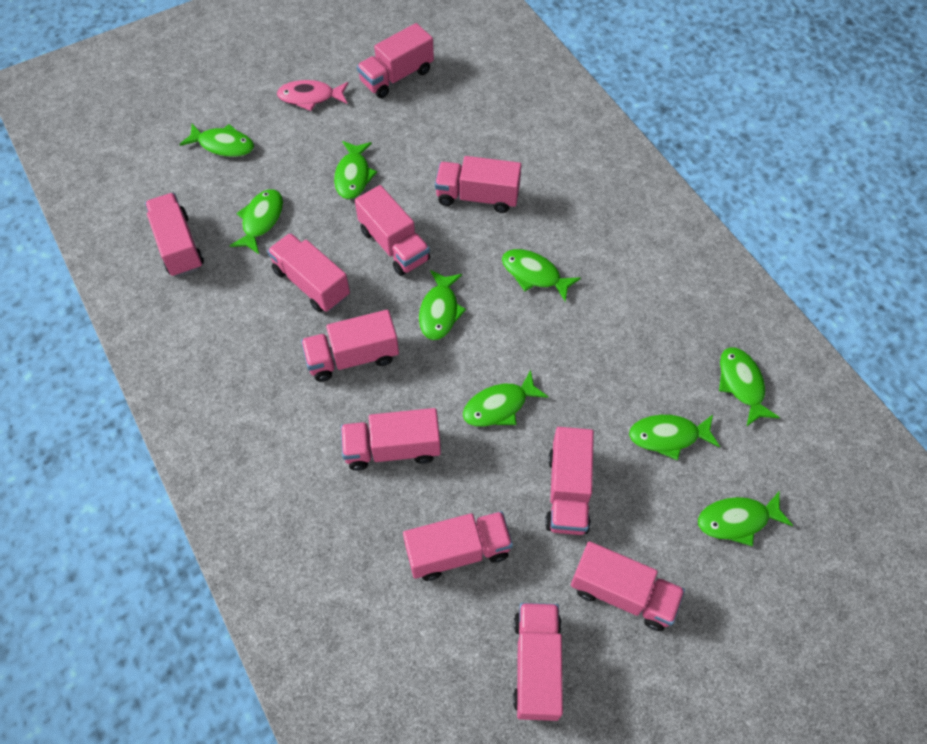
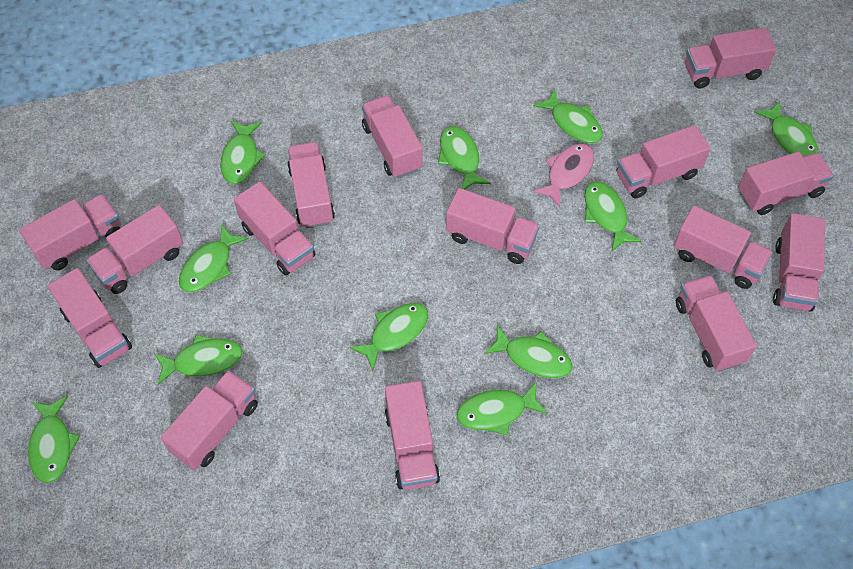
green fish: [179,124,254,157] [230,189,283,254] [334,141,377,199] [419,270,466,340] [463,370,548,427] [502,249,581,302] [629,415,720,461] [698,491,793,546] [719,347,780,427] = 9 -> [28,396,80,483] [154,335,243,385] [179,223,248,293] [220,121,266,184] [350,303,428,371] [438,126,491,190] [456,381,548,435] [484,325,573,378] [533,89,603,144] [584,181,642,252] [754,101,818,157] = 11
pink truck: [145,193,204,277] [267,233,350,312] [301,310,399,382] [341,408,441,471] [355,185,430,276] [357,23,434,98] [403,511,513,581] [435,156,522,213] [513,603,563,721] [545,427,594,535] [571,541,685,631] = 11 -> [19,194,121,270] [47,268,132,368] [86,205,183,294] [160,370,258,470] [234,182,315,275] [287,142,335,228] [362,95,423,178] [384,381,440,490] [446,188,540,264] [617,125,711,199] [674,206,773,289] [676,275,757,372] [685,27,776,89] [738,152,834,215] [773,213,825,312] = 15

